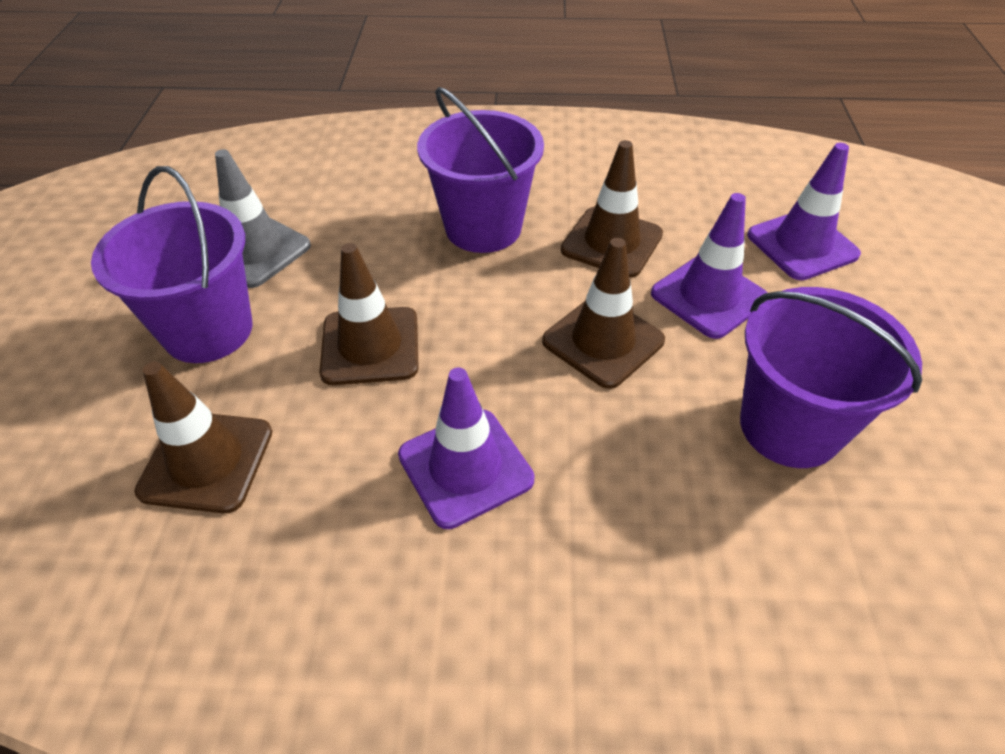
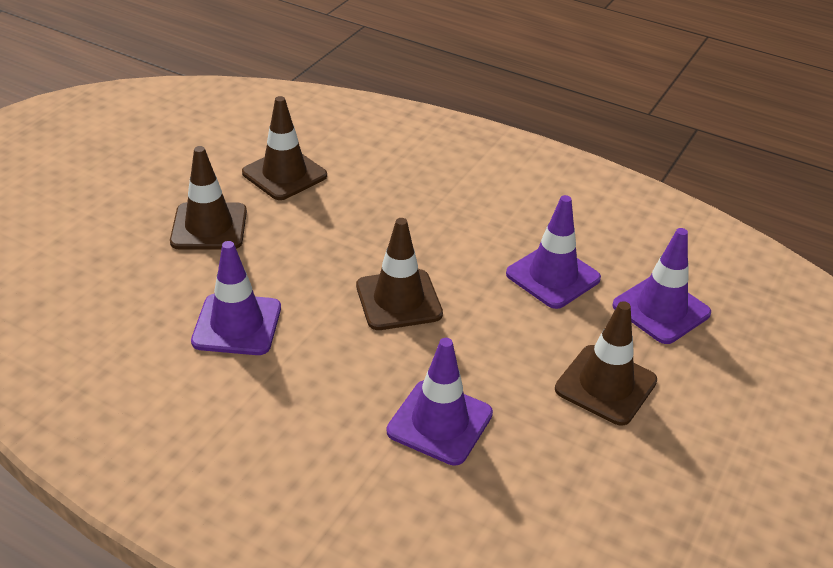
grey traffic cone: [215,149,311,288] = 1 -> none = 0
purple bucket: [91,166,252,363] [417,87,544,253] [740,287,922,468] = 3 -> none = 0
purple traffic cone: [398,367,535,529] [651,193,768,339] [747,143,861,280] = 3 -> [191,241,281,355] [387,338,493,466] [506,195,601,309] [612,228,711,344] = 4

